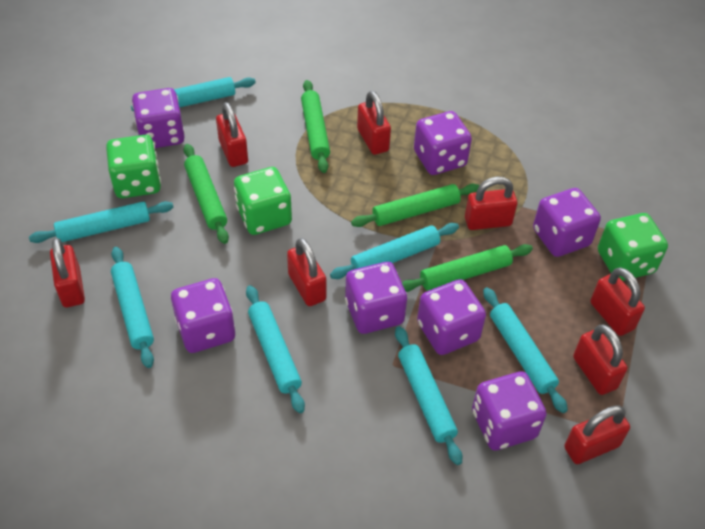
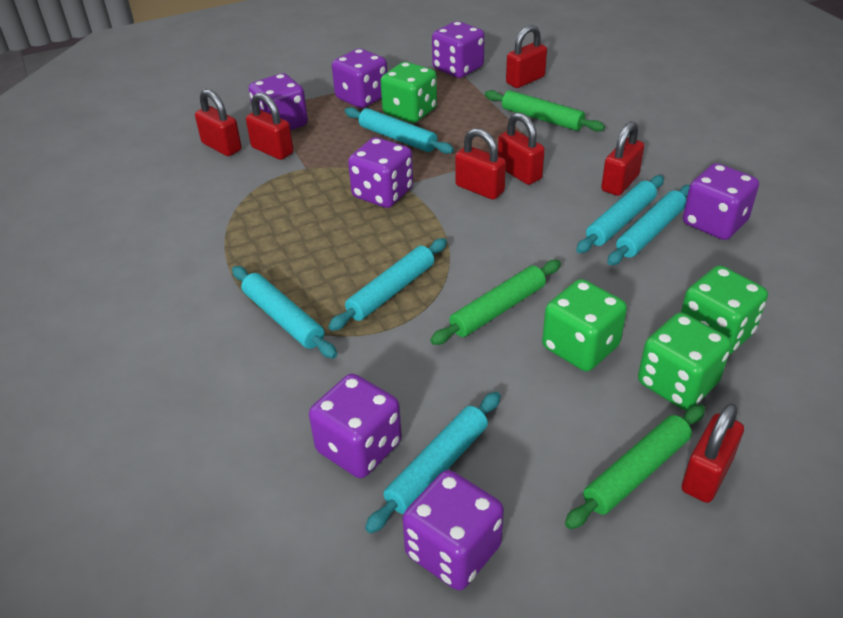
green dice: [106,135,161,198] [234,167,292,235] [598,213,668,281] = 3 -> [380,62,437,123] [542,279,627,371] [638,312,731,410] [681,266,768,355] = 4
green rolling pin: [183,144,229,244] [301,80,330,173] [351,184,479,227] [402,244,533,292] = 4 -> [430,260,561,345] [485,90,605,132] [565,404,705,529] = 3
red padlock: [50,238,85,307] [216,102,248,167] [287,238,326,306] [357,91,391,155] [465,177,517,230] [564,405,630,464] [573,324,627,395] [591,267,645,336] = 8 -> [195,89,242,156] [246,92,294,160] [455,128,506,200] [498,112,545,185] [506,25,547,88] [601,121,644,196] [682,403,744,503] = 7
turquoise rolling pin: [29,201,173,243] [111,247,154,368] [131,77,256,111] [246,285,305,413] [330,223,459,279] [395,326,462,465] [483,287,568,413] = 7 -> [232,266,337,358] [328,238,447,331] [345,107,454,154] [365,392,501,533] [576,175,664,253] [607,185,690,265] = 6

